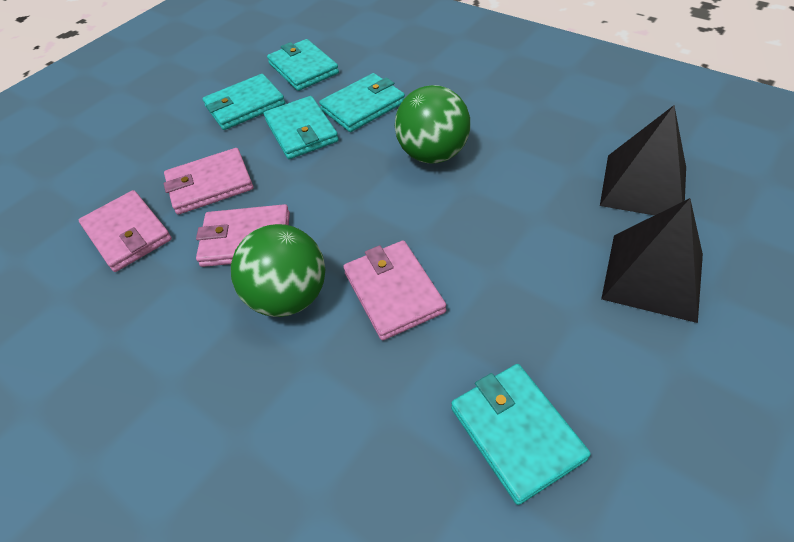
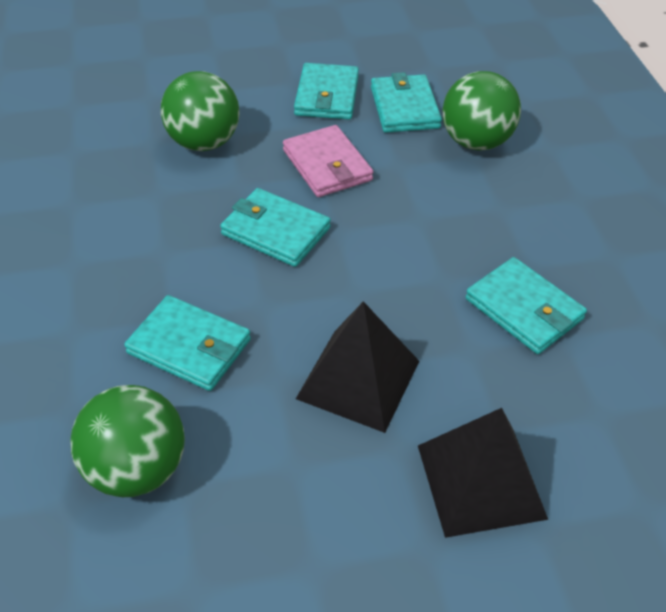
green ball: [231,224,325,317] [395,85,470,163] = 2 -> [71,385,185,497] [161,71,239,151] [442,71,521,151] = 3
pink wallet: [79,190,172,272] [164,148,253,215] [196,204,290,267] [343,240,446,340] = 4 -> [283,125,373,197] = 1

